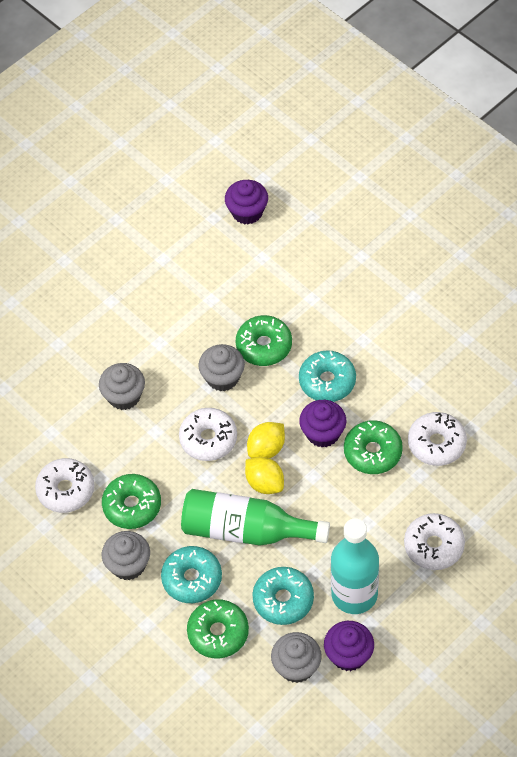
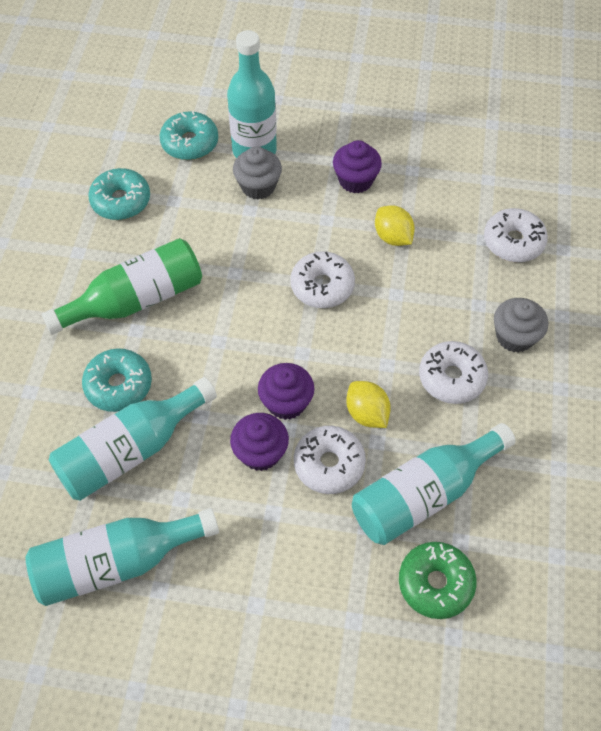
green donut: [102,474,161,529] [187,599,249,659] [236,315,292,366] [344,420,403,474] = 4 -> [399,542,476,619] = 1
grey cupcake: [99,363,145,410] [102,531,150,580] [198,344,245,391] [271,632,322,683] = 4 -> [233,146,282,199] [494,298,548,353] = 2
turquoise bottle: [331,518,379,614] = 1 -> [26,508,219,606] [49,377,217,501] [227,30,277,158] [352,423,516,545] = 4

